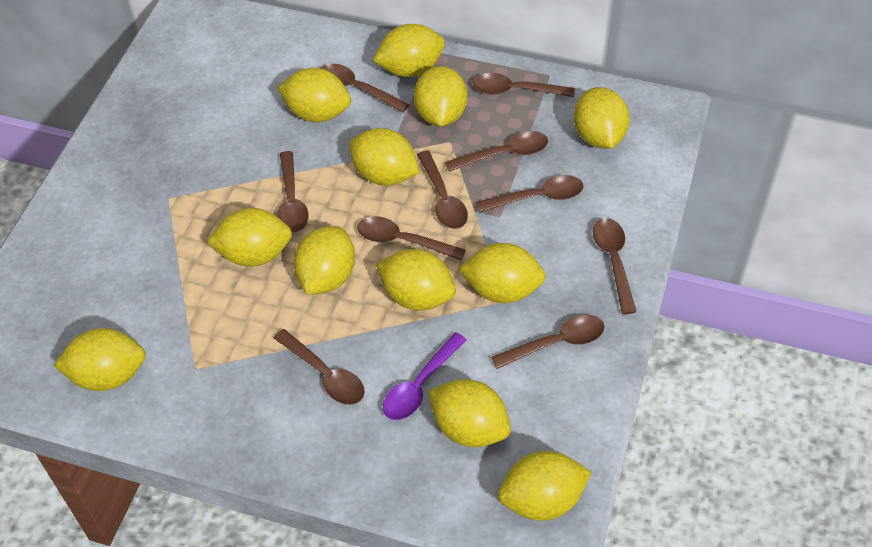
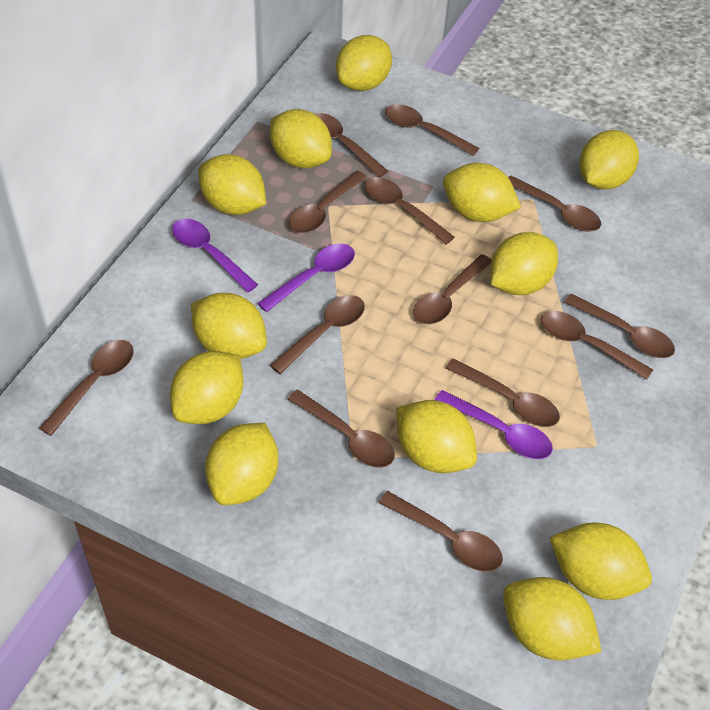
brown spoon: [274,329,365,405] [277,151,309,232] [321,63,409,113] [357,216,466,261] [417,150,468,229] [445,131,548,172] [472,73,575,97] [476,175,583,213] [491,315,605,369] [593,218,636,314] = 10 -> [39,340,134,436] [270,295,365,374] [287,390,395,468] [289,171,367,233] [316,113,388,177] [365,177,455,244] [379,491,503,572] [385,104,479,156] [414,254,492,324] [445,358,560,427] [508,176,601,232] [541,311,653,380] [564,294,675,358] = 13
purple spoon: [383,332,467,420] = 1 -> [172,219,258,293] [257,243,355,312] [435,390,553,459] = 3

